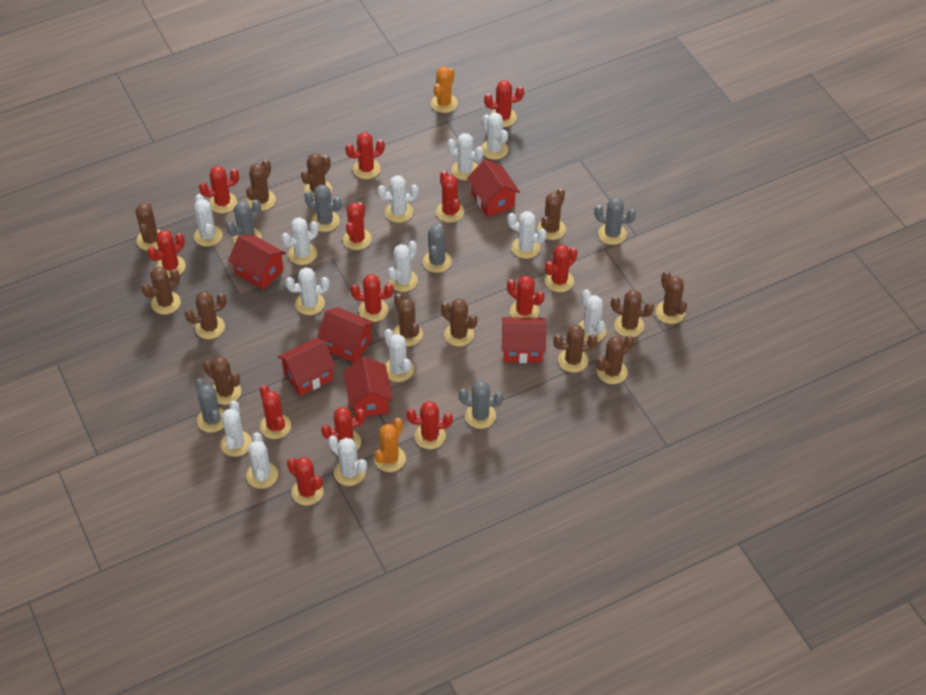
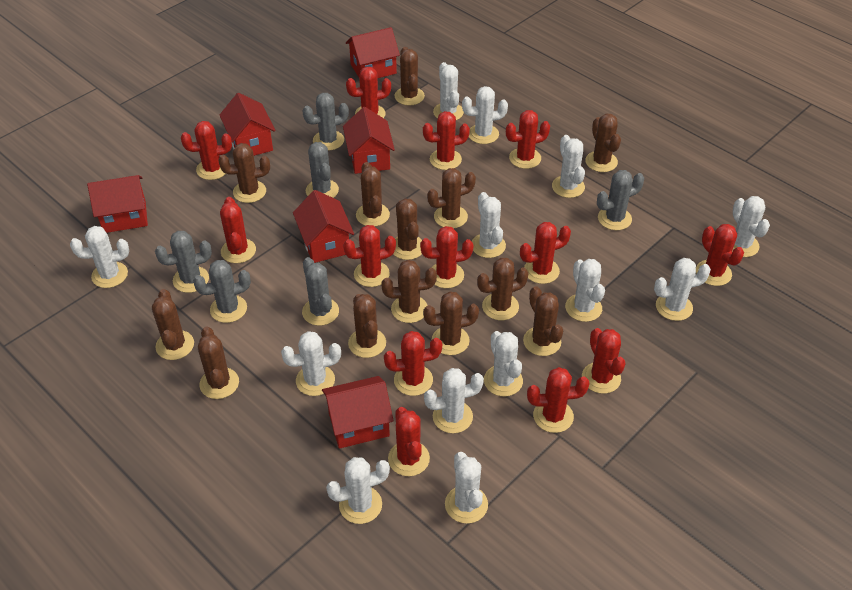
orange cactus: [374,418,406,472] [431,66,458,113] = 2 -> none = 0

